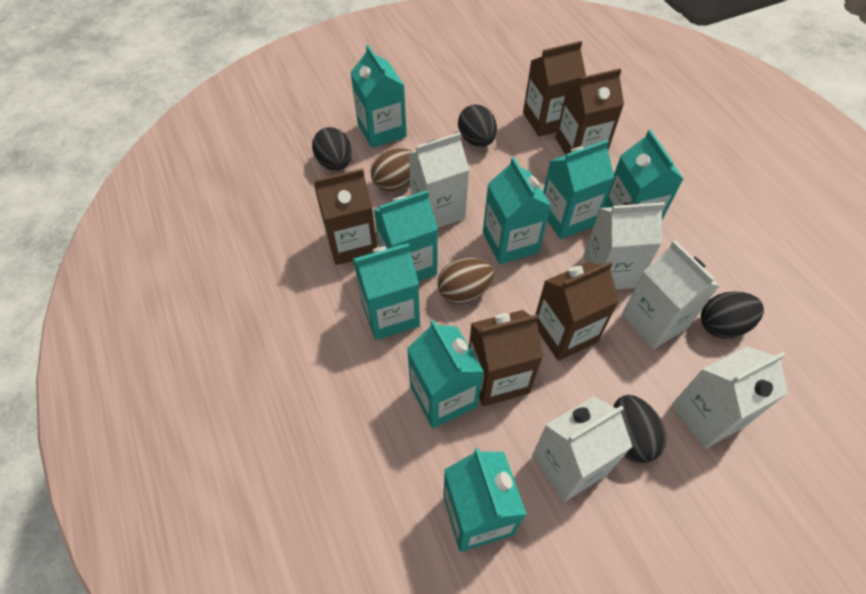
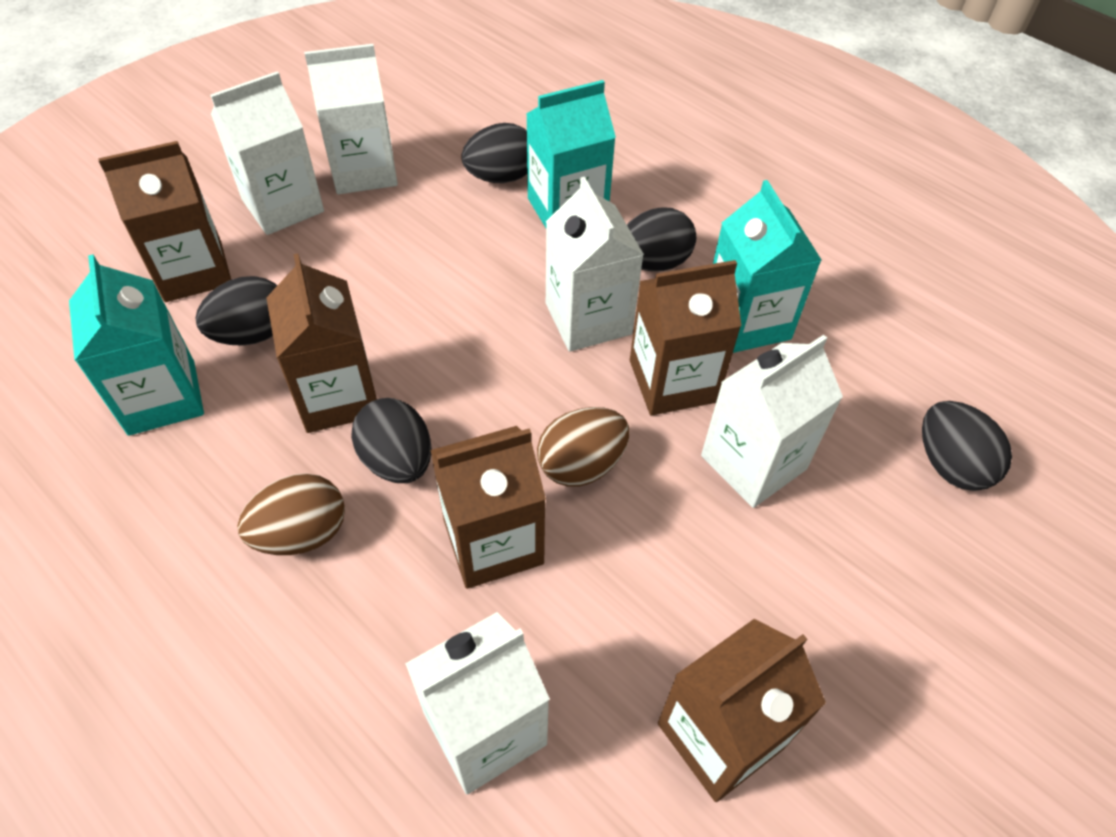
black egg: [312,127,352,171] [458,104,497,147] [613,395,666,463] [701,292,764,339] = 4 -> [195,276,277,346] [351,398,432,483] [461,123,527,183] [627,207,696,271] [922,401,1012,491] = 5
turquoise carton: [350,44,407,148] [353,243,420,340] [374,190,438,282] [407,320,484,428] [443,448,527,552] [483,157,551,264] [543,140,614,239] [603,130,683,220] = 8 -> [69,254,204,436] [526,80,616,228] [713,180,821,353] = 3

